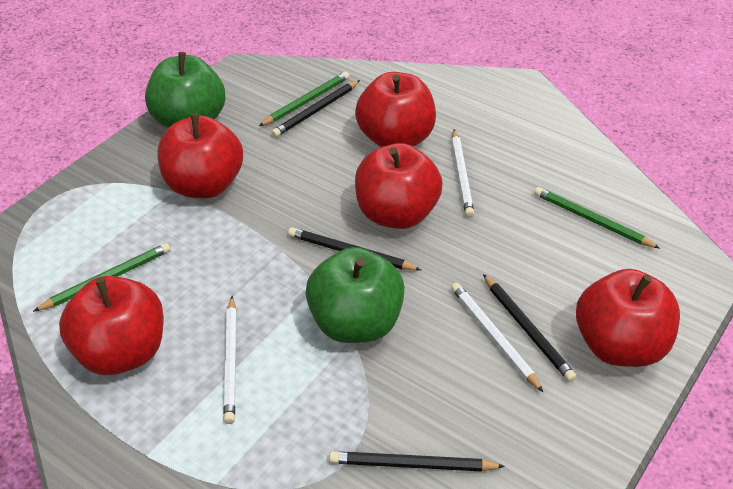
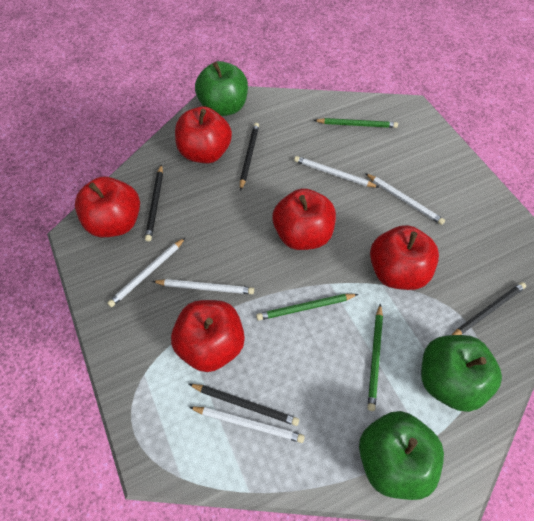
green apple: [145,52,225,128] [306,247,405,343] = 2 -> [195,61,248,116] [359,411,444,500] [421,335,502,412] = 3
white pencil: [223,296,237,424] [451,283,543,392] [452,129,474,217] = 3 -> [107,237,186,307] [152,279,254,294] [189,407,305,443] [294,156,379,188] [365,173,445,225] = 5

